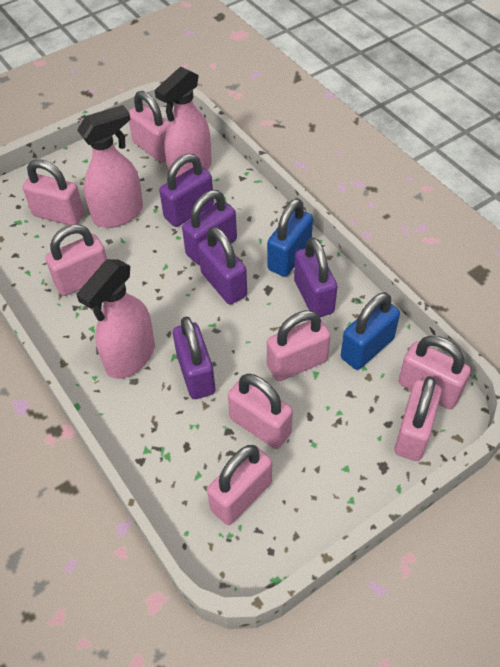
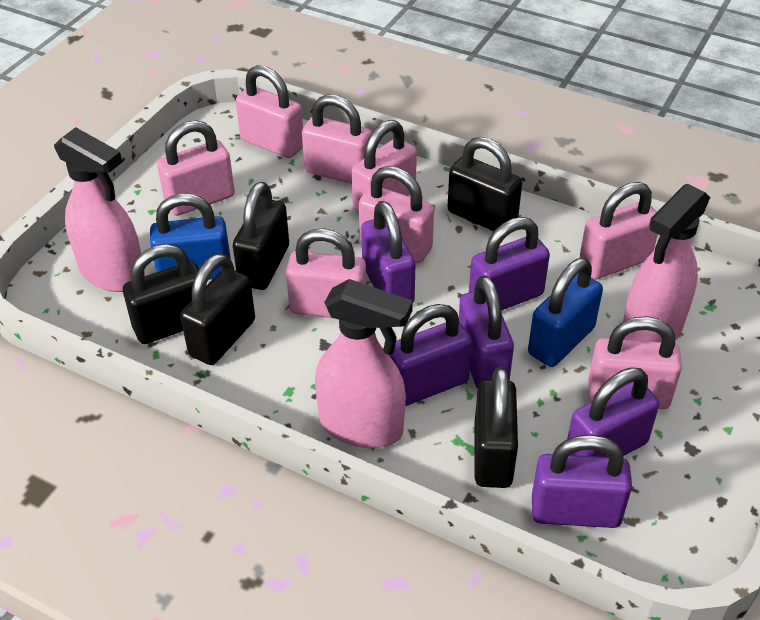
black padlock: none = 0 -> [123,244,199,344] [180,254,255,365] [233,182,289,290] [447,137,522,231] [475,367,518,488] = 5
purple padlock: [159,154,214,227] [173,316,215,399] [182,190,237,264] [198,226,247,304] [294,237,338,317] = 5 -> [361,201,415,302] [389,304,472,406] [459,275,514,389] [469,217,550,310] [532,435,632,528] [567,367,659,457] = 6

